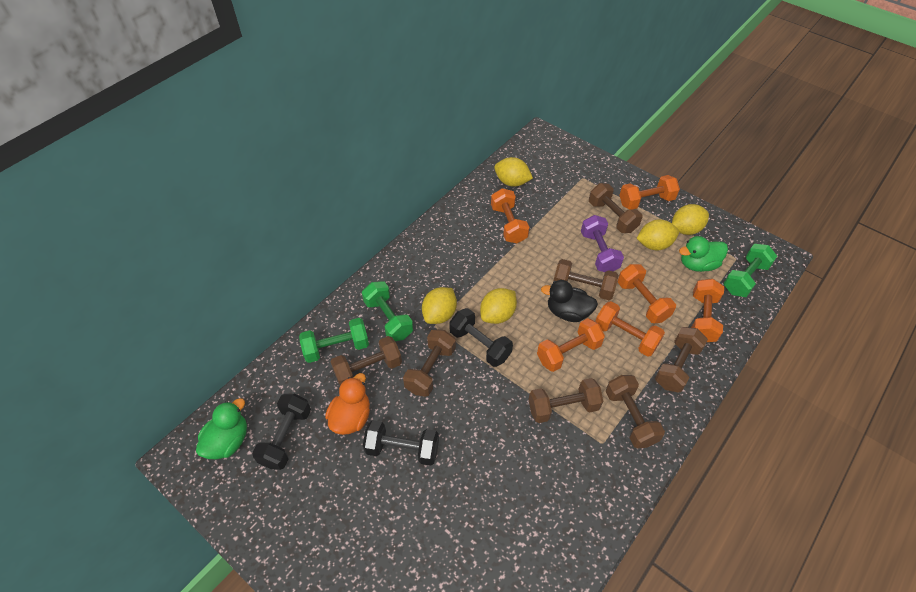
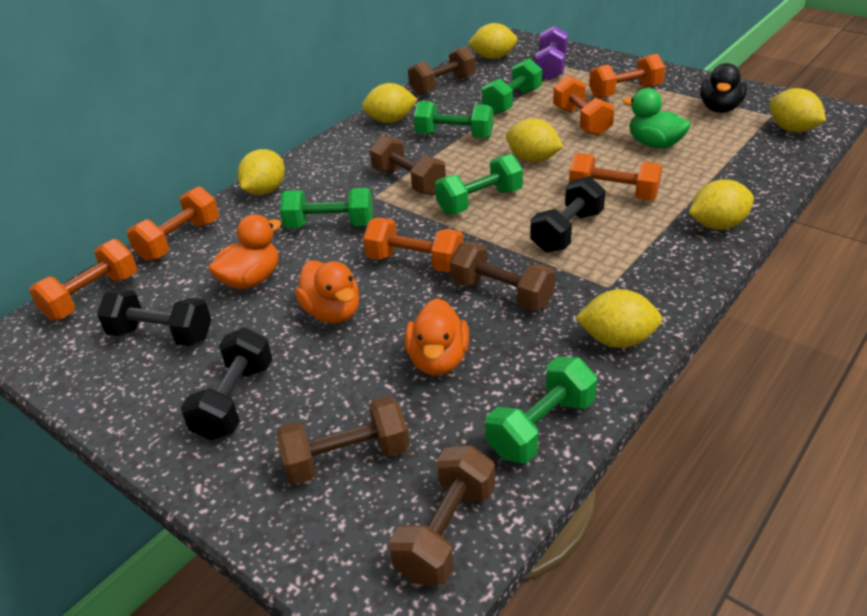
brown dumbbell: [331,336,402,385] [403,329,456,397] [529,378,603,423] [554,259,618,300] [589,183,642,233] [606,375,665,448] [655,327,708,393] = 7 -> [276,396,409,485] [370,135,446,195] [389,445,495,585] [408,46,476,95] [450,242,555,311] = 5
green duck: [196,398,247,459] [679,236,728,272] = 2 -> [622,88,691,149] = 1
green dumbbell: [299,318,369,363] [362,281,413,341] [724,244,777,297] = 3 -> [280,188,373,228] [414,101,494,139] [435,154,523,215] [482,58,542,115] [485,357,597,463] = 5
orange duck: [325,373,370,435] = 1 -> [208,214,281,289] [295,260,359,323] [405,298,469,376] = 3
yellow lemon: [422,287,457,324] [480,288,517,324] [494,157,533,186] [636,219,679,251] [672,204,709,235] = 5 -> [237,149,285,195] [362,83,418,123] [468,23,518,59] [506,118,563,162] [575,289,662,348] [689,179,754,230] [770,88,826,132] = 7

